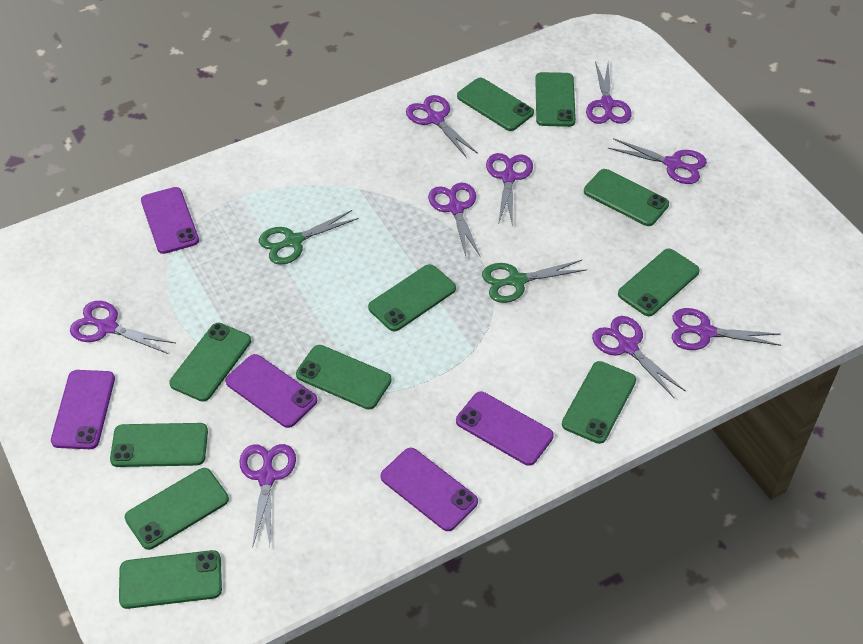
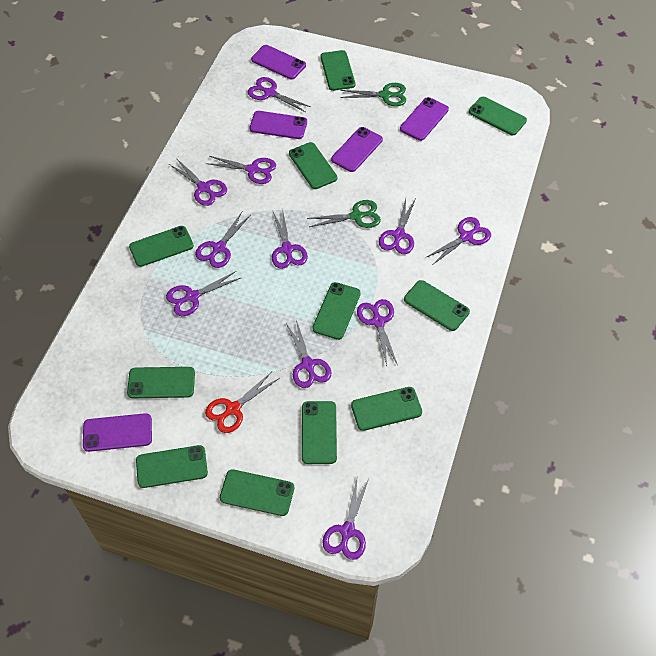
purple scissors: [70,301,175,354] [239,444,296,548] [406,95,478,158] [428,183,480,256] [486,153,533,227] [586,61,631,124] [592,316,686,398] [608,138,707,184] [672,308,781,350] = 9 -> [166,271,241,316] [169,158,227,206] [195,211,251,268] [206,156,276,184] [248,77,311,112] [272,212,308,269] [286,320,331,388] [322,475,369,560] [357,299,398,366] [379,198,416,254] [425,217,491,265] = 11
red scissors: none = 0 -> [205,372,280,433] = 1

